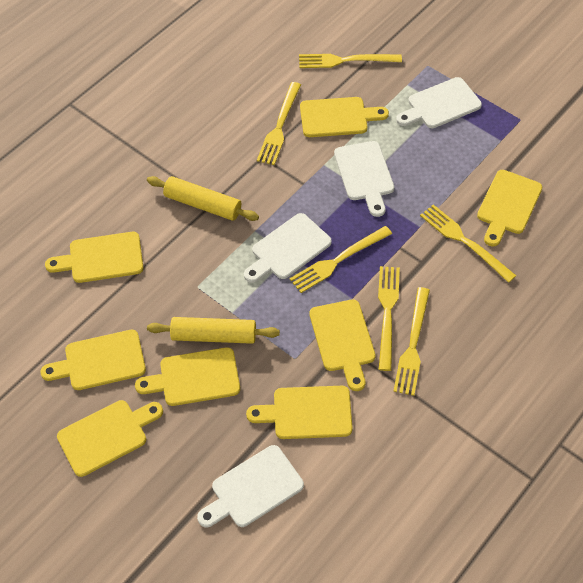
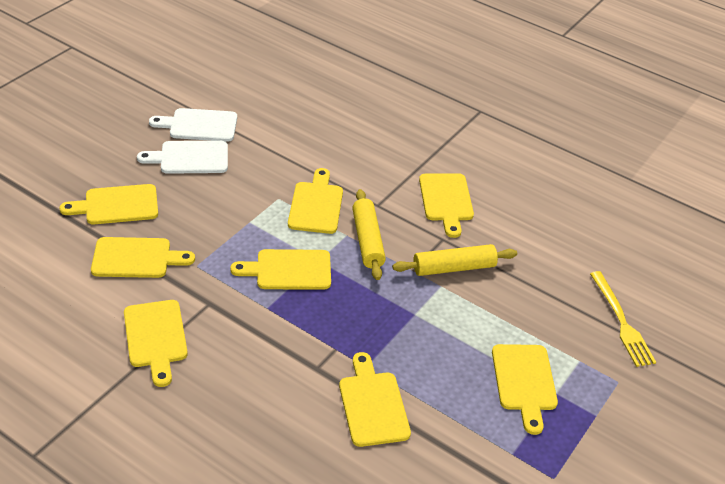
white cutting board: [197,445,304,527] [244,213,332,283] [334,141,394,217] [396,77,482,128] = 4 -> [137,141,228,174] [149,108,237,142] = 2
yellow fork: [257,82,301,165] [290,226,392,293] [299,54,402,68] [378,266,400,371] [393,287,430,396] [420,204,516,283] = 6 -> [590,271,656,367] = 1

